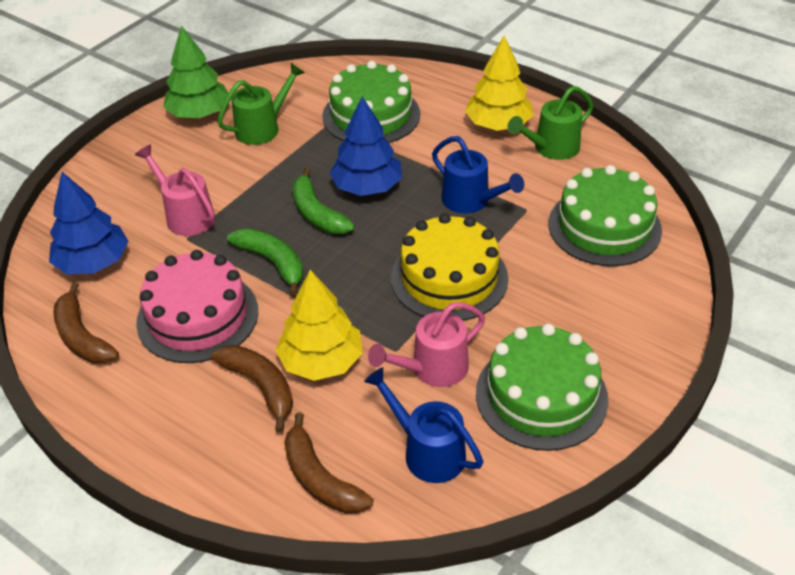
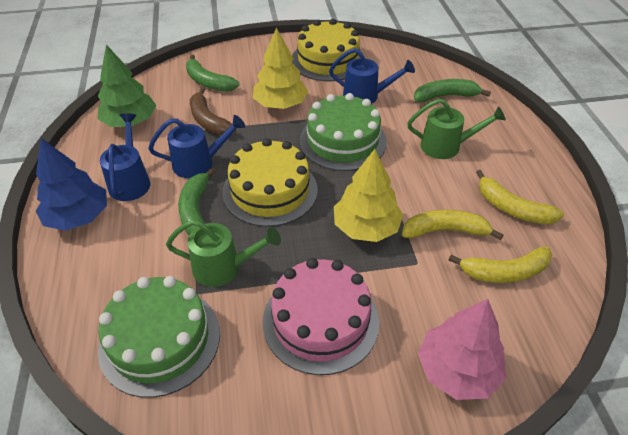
blue tree: [49,172,129,274] [329,97,402,196] = 2 -> [36,138,107,231] = 1
blue watering can: [364,367,483,483] [432,136,524,213] = 2 -> [100,113,150,201] [148,115,245,178] [329,48,415,104] = 3
brown banana: [53,282,119,364] [211,345,293,433] [284,413,373,513] = 3 -> [190,87,236,135] = 1
green banana: [227,228,303,296] [292,168,355,234] = 2 -> [178,167,216,235] [186,55,239,92] [414,79,491,102] = 3
green cake: [322,61,420,143] [476,324,608,451] [548,165,662,266] = 3 -> [98,276,220,398] [300,93,387,171] = 2
pink tree: none = 0 -> [418,299,506,400] = 1
pink watering can: [135,145,215,236] [368,302,485,387] = 2 -> none = 0
yellow banana: none = 0 -> [402,210,504,240] [449,246,552,283] [476,170,564,224] = 3
yellow cake: [391,213,508,321] = 1 -> [222,138,318,227] [292,19,363,81] = 2

